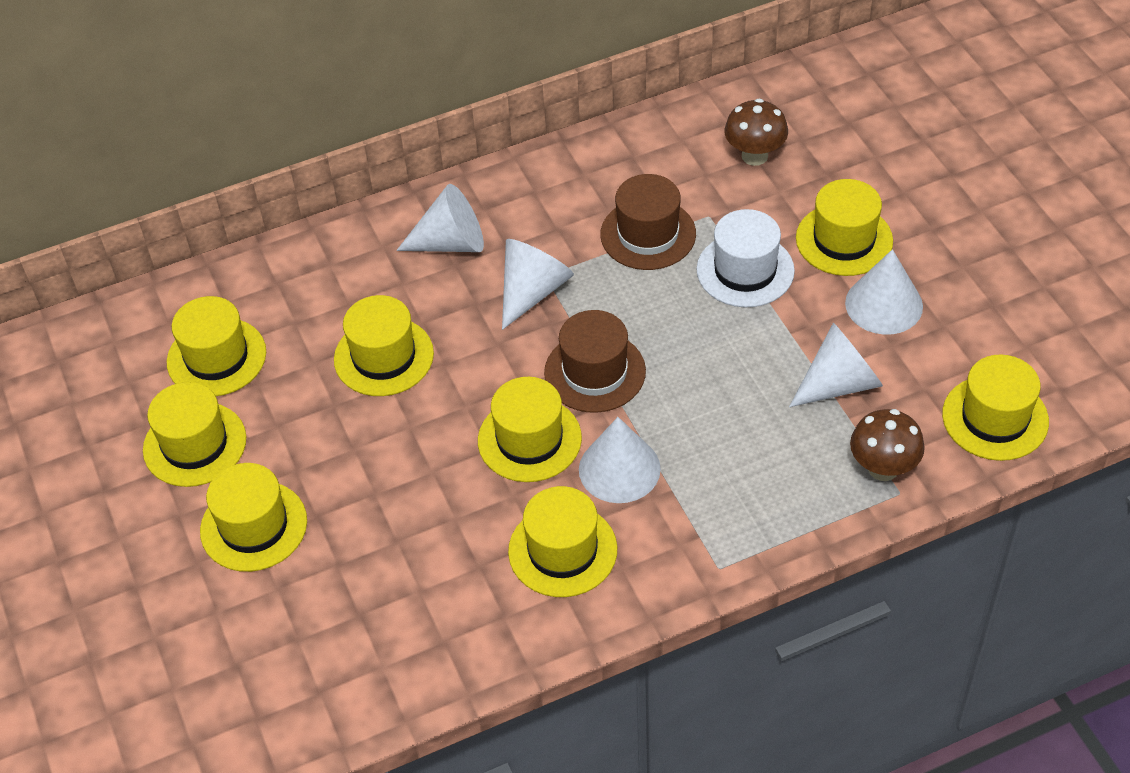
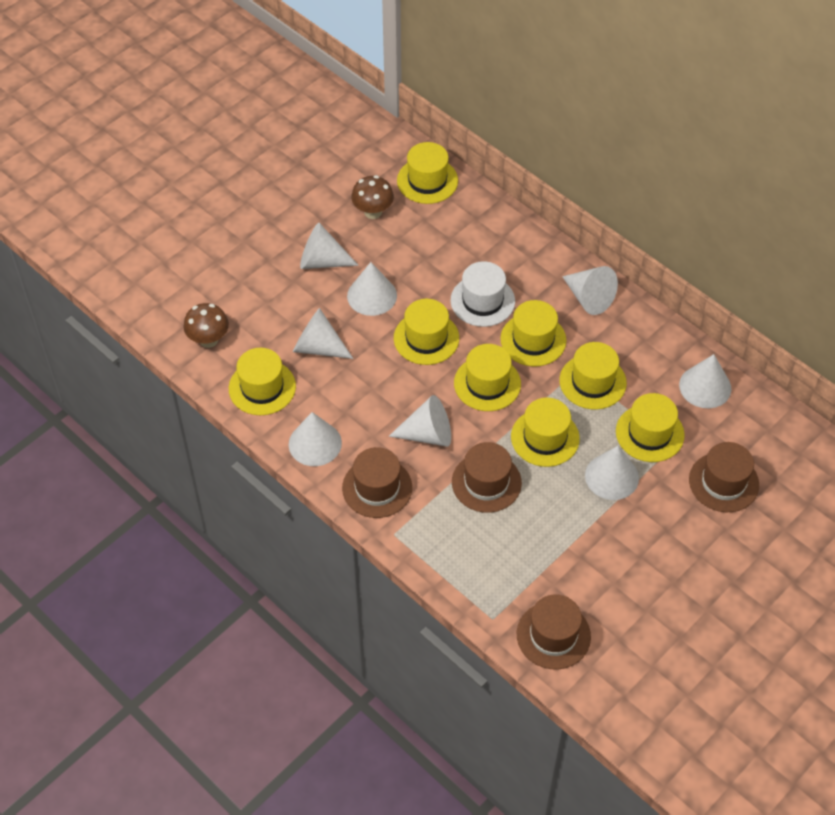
brown hat: [544,310,646,413] [600,174,696,270] = 2 -> [342,447,412,518] [452,442,522,513] [517,595,591,669] [689,442,759,512] = 4
white cone: [396,184,484,252] [502,239,574,330] [579,417,661,503] [789,323,883,407] [845,249,923,335] = 5 -> [289,412,342,466] [293,308,353,359] [300,223,359,269] [347,262,397,316] [389,395,451,447] [562,266,618,315] [585,446,639,500] [679,354,731,408] = 8

